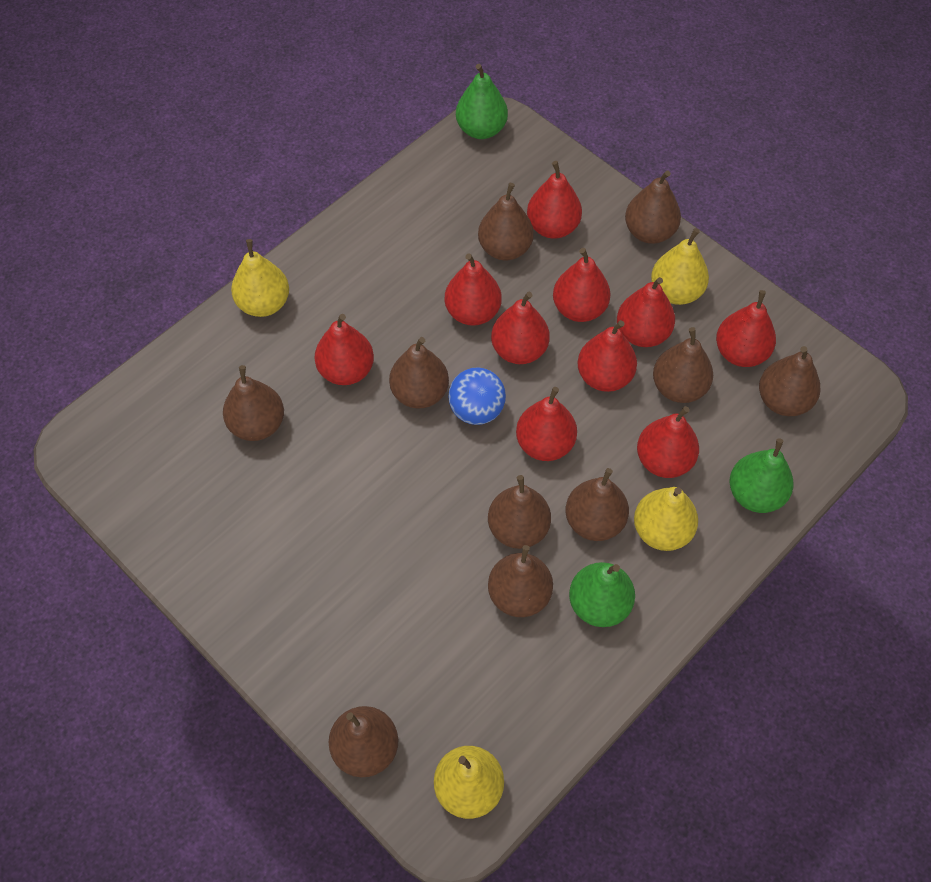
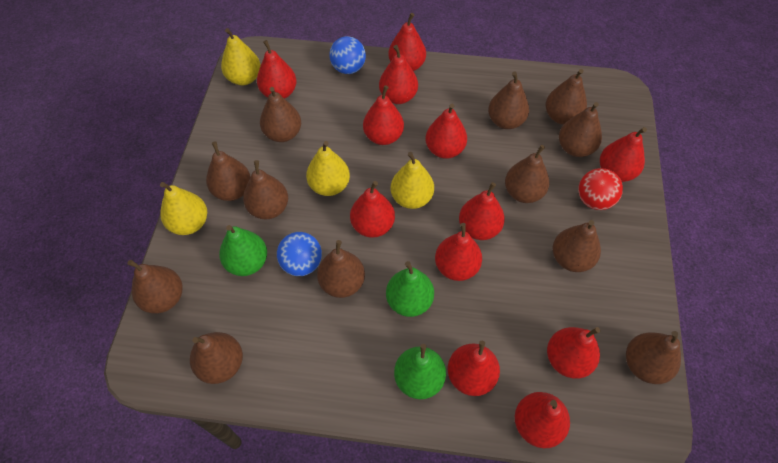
blue ball: [448,367,506,425] = 1 -> [277,232,322,276] [329,36,366,74] = 2
brown pear: [223,365,284,441] [329,706,398,777] [389,337,449,408] [478,183,534,260] [488,475,551,549] [488,545,553,617] [565,468,629,541] [625,170,681,244] [653,327,713,403] [759,346,821,416] = 10 -> [128,260,183,314] [190,332,243,384] [206,141,251,201] [243,160,288,219] [260,87,301,142] [317,240,365,298] [488,72,529,129] [505,145,550,203] [546,69,587,125] [553,220,601,272] [559,102,602,157] [626,331,681,384] = 12
red ball: none = 0 -> [578,168,623,210] = 1
red pear: [315,314,374,385] [445,253,502,326] [491,292,550,364] [516,387,577,461] [527,161,582,239] [553,248,611,322] [577,320,637,392] [617,277,675,347] [637,406,699,478] [716,290,776,367] = 10 -> [257,40,297,99] [350,181,395,238] [363,85,404,145] [379,45,418,104] [388,13,426,71] [426,104,467,159] [435,223,482,281] [448,341,500,396] [459,182,505,240] [515,392,570,448] [547,327,600,379] [600,127,647,182] = 12

